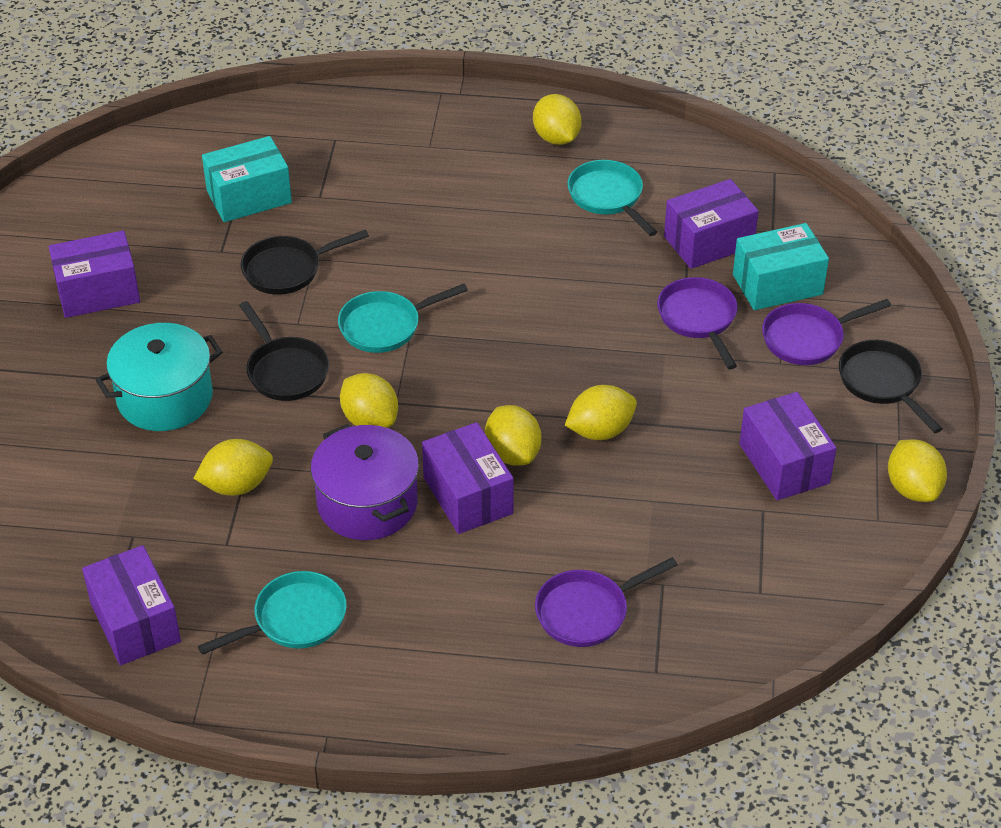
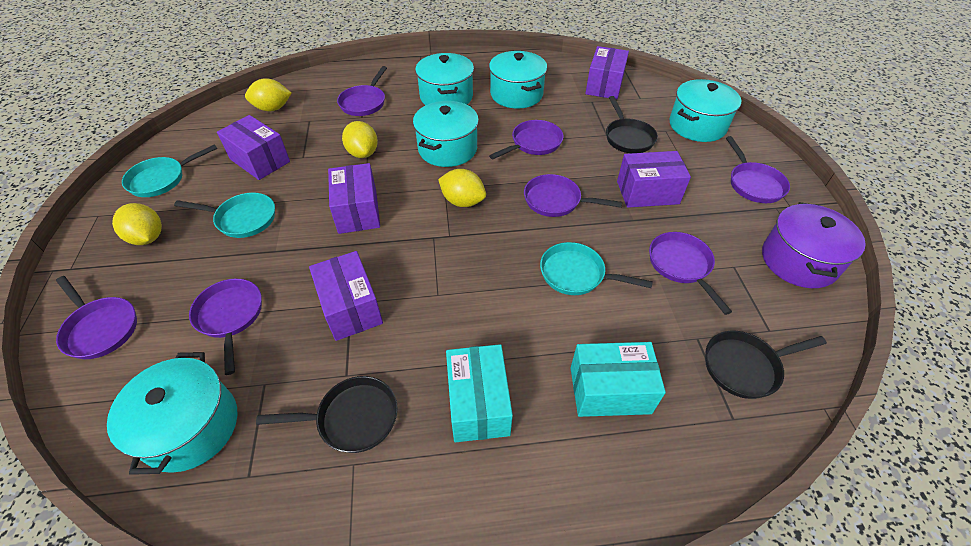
purple pan: [535,557,678,647] [657,277,738,369] [762,299,891,365] = 3 -> [56,276,137,359] [189,279,262,375] [337,66,387,116] [489,120,563,159] [524,174,622,217] [649,232,732,315] [726,136,790,203] = 7
turquoise pot: [95,323,223,431] = 1 -> [107,352,237,475] [413,101,479,167] [415,53,474,105] [489,51,547,109] [669,79,741,142] = 5
yellow lemon: [193,439,273,496] [340,373,398,428] [485,405,542,466] [533,94,582,145] [565,385,637,440] [888,439,947,502] = 6 -> [112,203,162,245] [245,78,291,111] [342,121,378,158] [438,169,486,207] = 4

